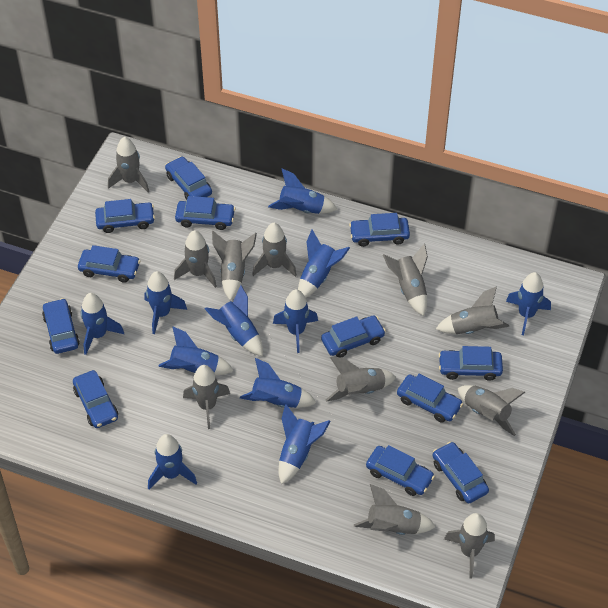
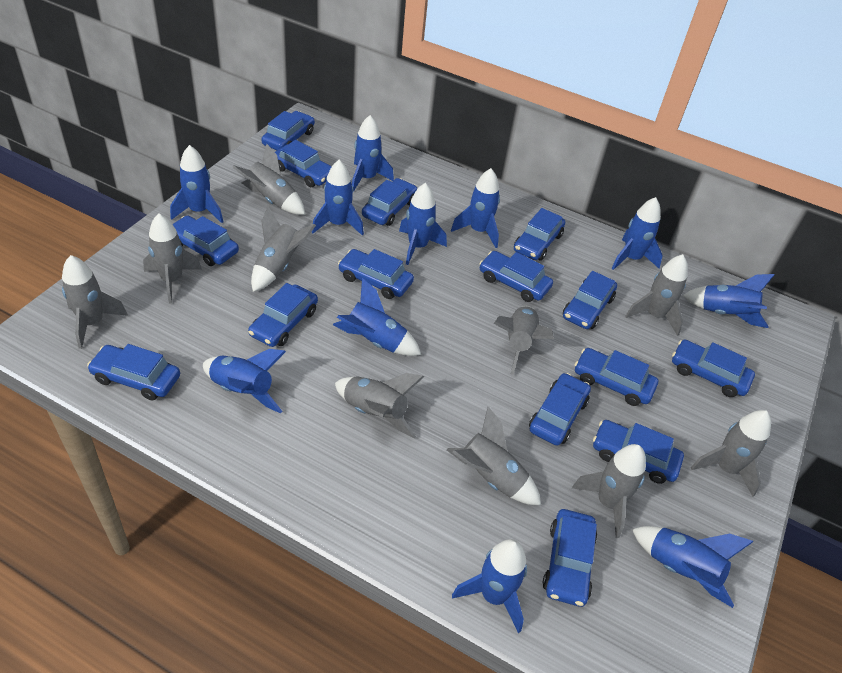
blue car: [42,298,80,354] [73,370,118,428] [78,245,140,283] [95,199,155,233] [165,156,212,200] [175,196,235,230] [321,315,386,357] [349,213,410,247] [366,445,435,496] [397,374,463,423] [433,442,489,503] [439,346,503,381] = 12 -> [87,344,180,400] [173,215,239,266] [248,283,318,347] [261,111,315,150] [275,140,332,187] [338,249,414,299] [362,178,417,226] [479,251,553,302] [514,208,565,261] [529,373,591,446] [543,509,597,607] [563,271,617,329] [575,348,658,406] [593,420,684,484] [672,340,755,397] = 15
grey rocket: [108,137,149,192] [174,230,217,288] [183,365,230,429] [212,231,257,301] [252,223,297,277] [326,357,396,402] [354,484,436,535] [383,243,428,316] [436,286,509,334] [444,513,495,579] [458,385,525,436] = 11 -> [62,255,128,349] [143,214,202,304] [232,144,305,215] [251,206,316,292] [335,373,424,438] [447,407,541,505] [494,306,554,375] [572,444,646,538] [625,254,688,336] [691,410,771,497] = 10

